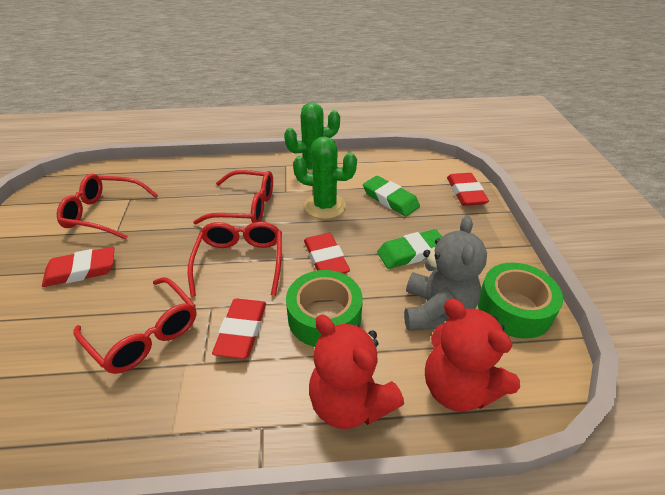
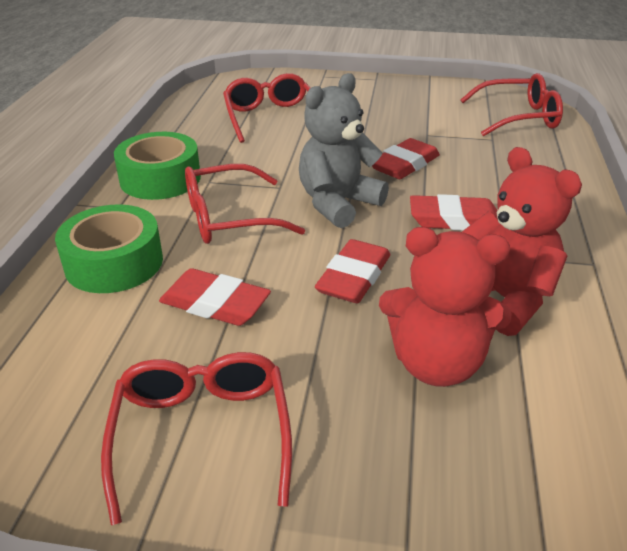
green cactus: [284,102,340,173] [293,136,357,219] = 2 -> none = 0
green eraser: [363,176,420,216] [377,229,442,269] = 2 -> none = 0

